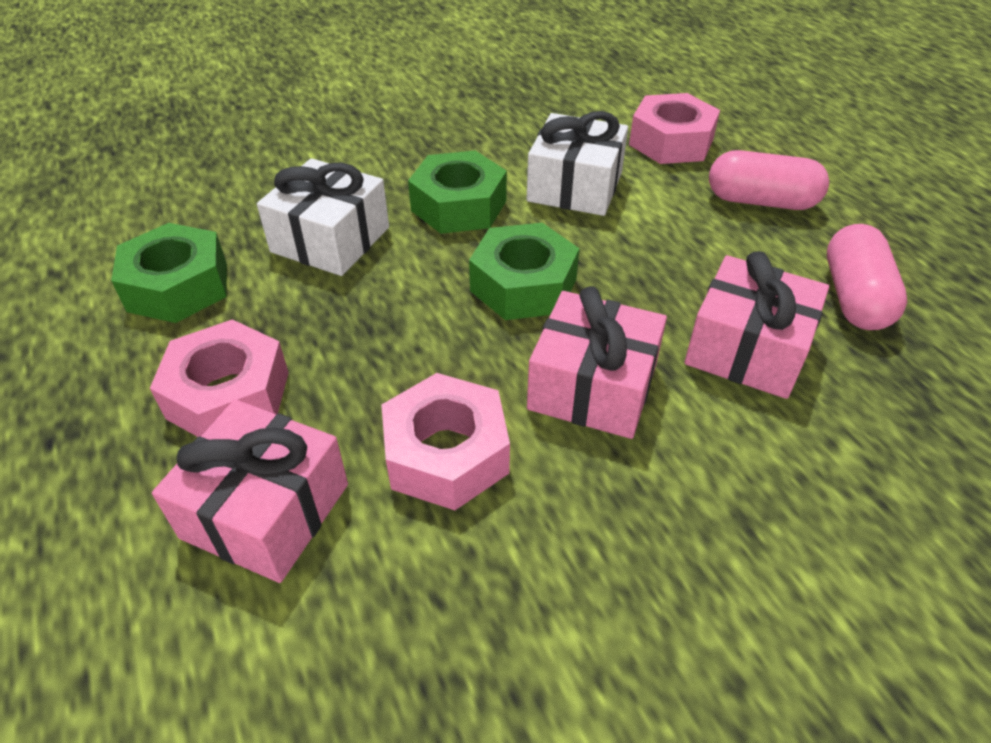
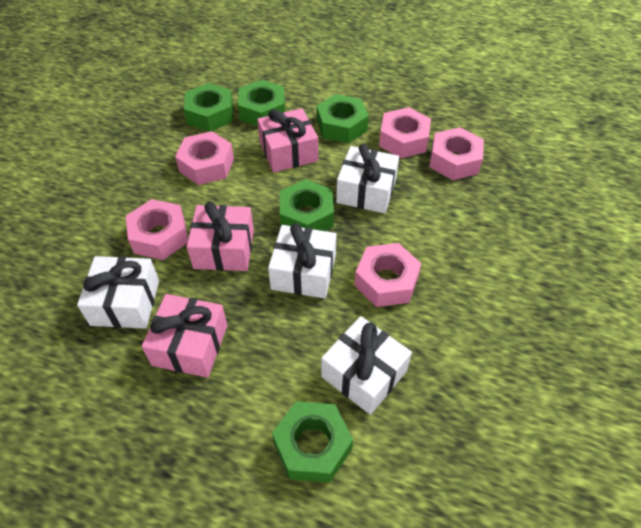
green nut: [111,223,227,323] [408,151,507,234] [469,223,580,320] = 3 -> [184,83,233,132] [238,80,285,127] [272,401,353,483] [280,179,334,231] [317,94,369,143] = 5
pink capsule: [709,150,829,210] [827,224,907,330] = 2 -> none = 0
pink nut: [150,319,289,437] [381,373,510,510] [629,93,720,164] = 3 -> [126,199,188,260] [175,131,234,185] [355,243,422,307] [379,107,431,158] [429,127,484,180] = 5
white gift: [257,158,389,276] [526,111,628,216] = 2 -> [77,256,159,329] [268,223,337,299] [321,316,412,415] [336,144,399,214] = 4

